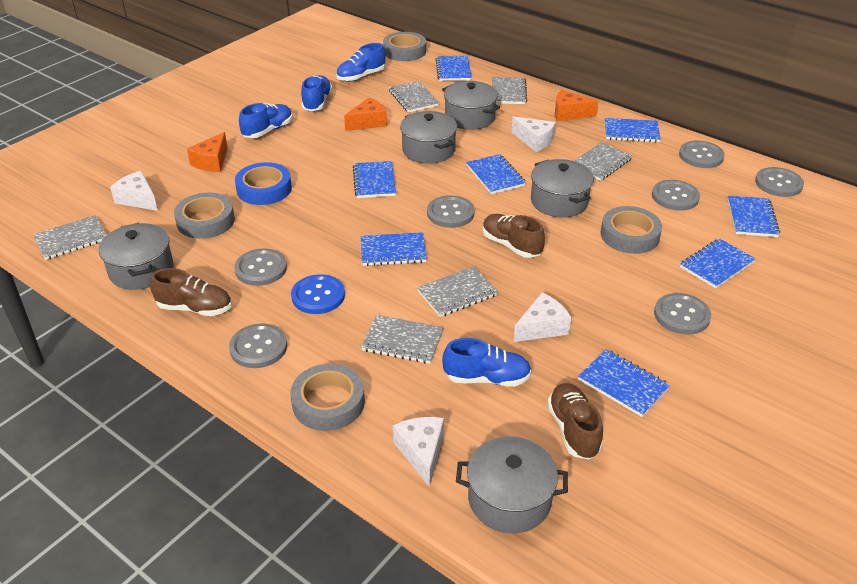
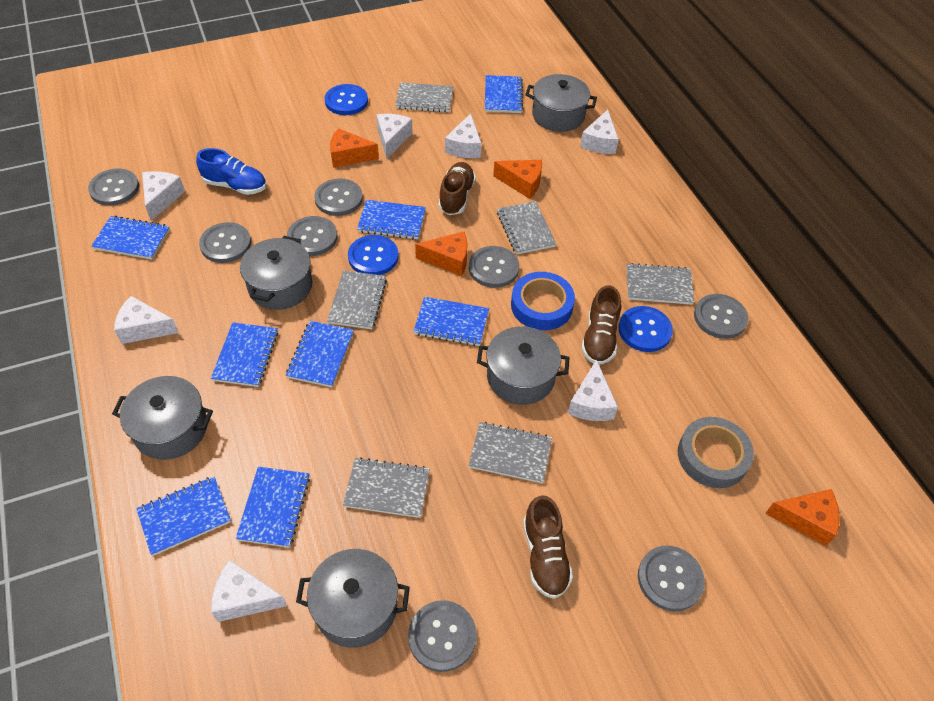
blue button: [291,274,345,314] = 1 -> [325,84,368,115] [348,235,398,275] [618,306,673,352] = 3
blue shoe: [239,103,293,138] [301,75,332,111] [336,43,385,82] [442,338,531,387] = 4 -> [196,148,267,195] = 1
grey button: [229,323,287,368] [234,248,287,286] [427,195,475,228] [652,180,700,211] [654,293,711,335] [679,141,725,168] [755,167,804,197] = 7 -> [88,169,139,206] [199,222,251,263] [287,216,337,256] [314,178,363,216] [408,600,477,672] [469,246,519,288] [638,546,705,611] [694,294,748,339] = 8
grey tape: [174,193,235,239] [290,364,365,431] [383,32,426,61] [601,206,662,254] = 4 -> [678,417,754,488] = 1
orange cheese: [187,132,228,172] [344,98,387,131] [555,90,598,121] = 3 -> [330,128,379,168] [415,232,468,276] [493,160,542,199] [765,489,840,546] = 4
white cheese: [110,171,158,211] [393,417,444,487] [512,117,556,152] [514,293,571,342] = 4 -> [114,296,179,344] [142,171,185,221] [211,560,287,622] [376,114,413,159] [445,113,481,158] [568,360,618,421] [580,110,619,154] = 7

